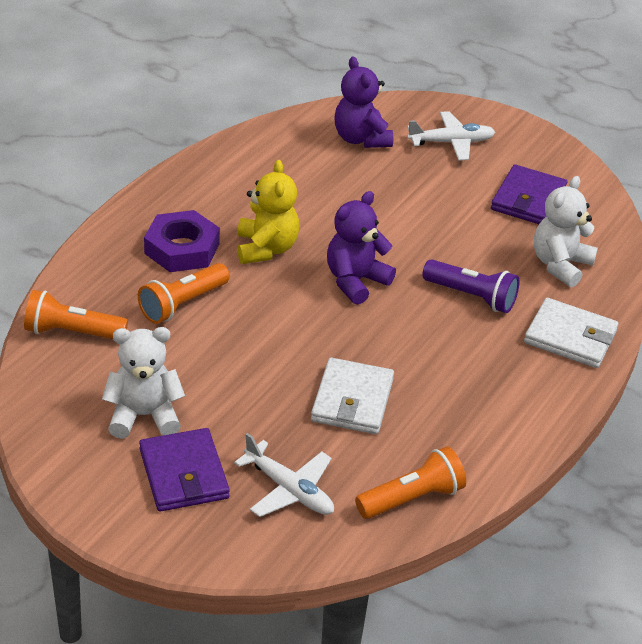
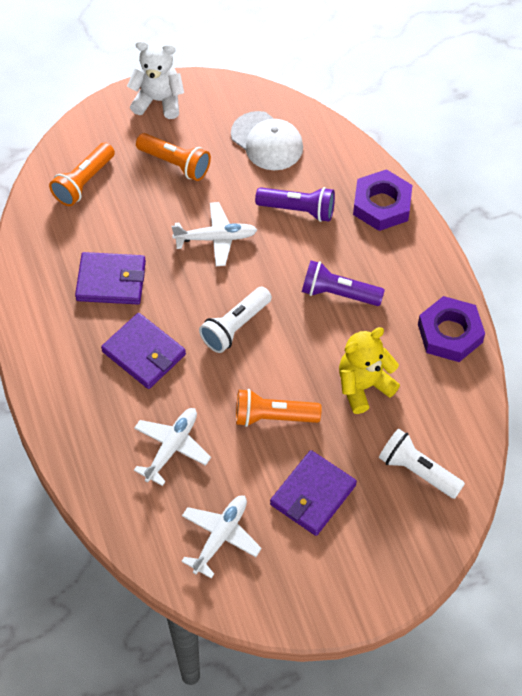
purple flashlight: [422,259,519,313] = 1 -> [255,187,335,222] [302,260,385,306] = 2
purple nut: [144,210,220,272] = 1 -> [353,169,412,231] [418,296,485,362] = 2
purple teddy bear: [327,191,396,305] [334,56,393,148] = 2 -> none = 0
purple wallet: [139,428,230,512] [491,164,567,224] = 2 -> [75,252,146,305] [101,313,186,389] [270,450,357,536] = 3
white cap: none = 0 -> [231,111,303,170] = 1
white flashlight: none = 0 -> [199,287,272,353] [379,429,465,499] = 2
white plane: [234,433,334,517] [407,111,495,161] = 2 -> [134,408,211,486] [172,202,257,266] [181,496,262,579] = 3
white teddy bear: [102,327,185,439] [534,176,598,287] = 2 -> [127,40,184,119] = 1
white wallet: [311,358,394,434] [524,298,619,368] = 2 -> none = 0

